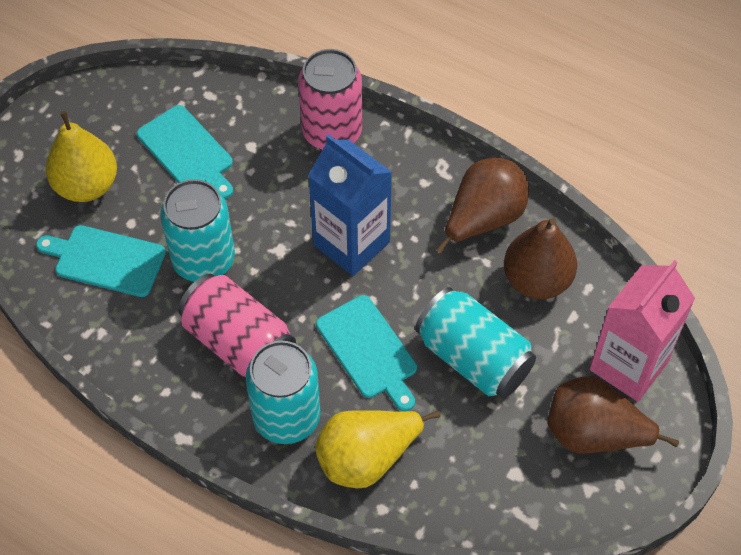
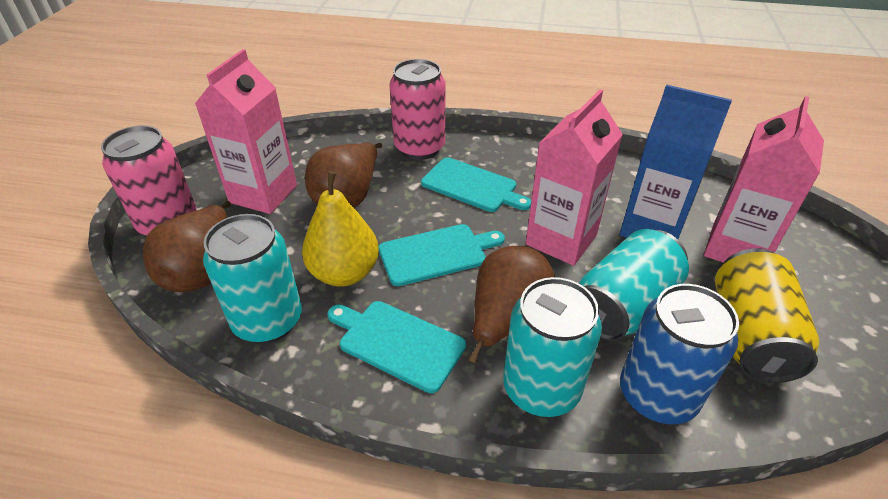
blue can: none = 0 -> [620,284,739,424] = 1
pink carton: [590,260,695,402] = 1 -> [195,49,297,214] [526,89,623,266] [704,96,824,263] = 3
yellow can: none = 0 -> [715,248,819,383] = 1
yellow pear: [46,111,117,202] [315,410,440,488] = 2 -> [302,171,379,287] = 1

